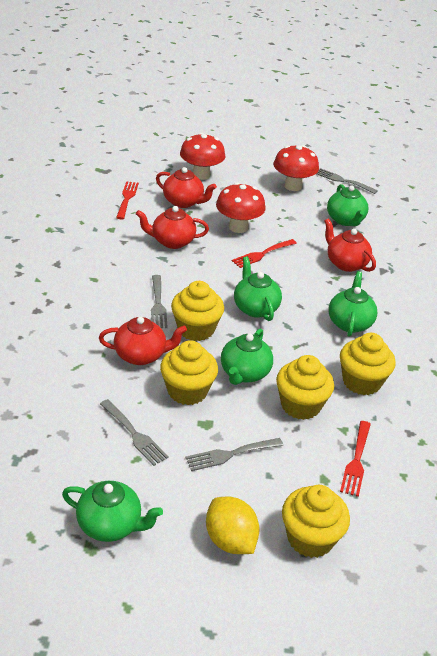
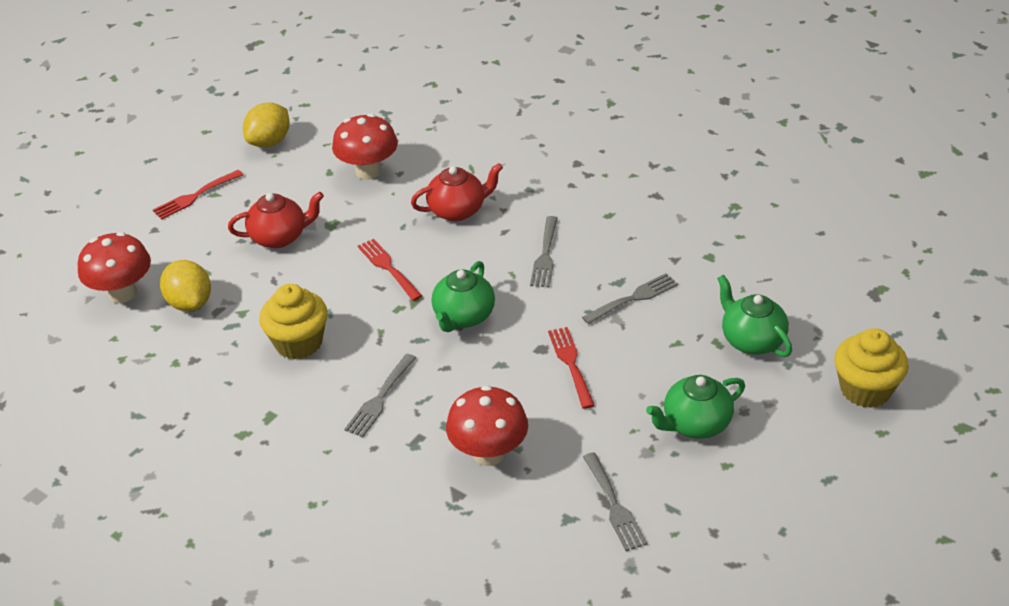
green teapot: [62,481,163,542] [221,329,273,385] [234,257,282,321] [327,184,368,226] [329,271,377,337] = 5 -> [432,261,495,332] [646,375,745,439] [717,275,792,357] = 3
red teapot: [99,317,187,365] [136,206,209,249] [156,167,217,208] [324,218,376,272] = 4 -> [228,192,324,248] [411,163,503,221] = 2
yellow cupcake: [160,340,218,405] [171,281,224,341] [276,355,334,420] [282,485,350,558] [340,333,396,395] = 5 -> [259,284,328,359] [834,328,909,408] = 2
yellow lemon: [206,497,260,554] = 1 -> [160,260,211,311] [243,102,290,148] = 2

